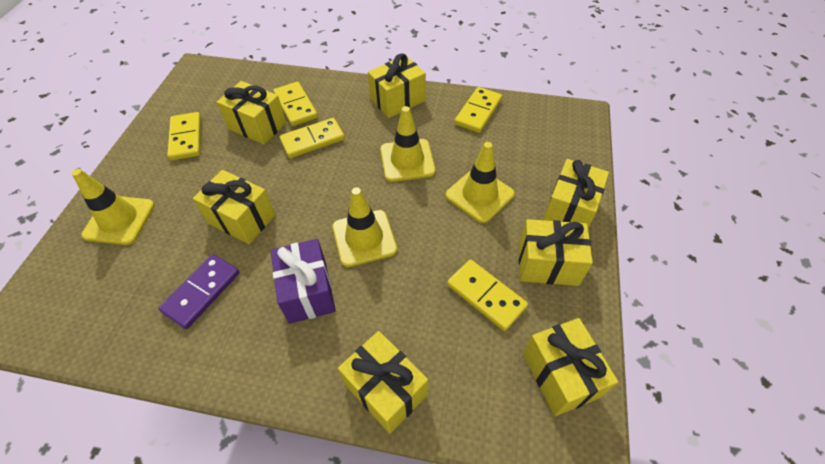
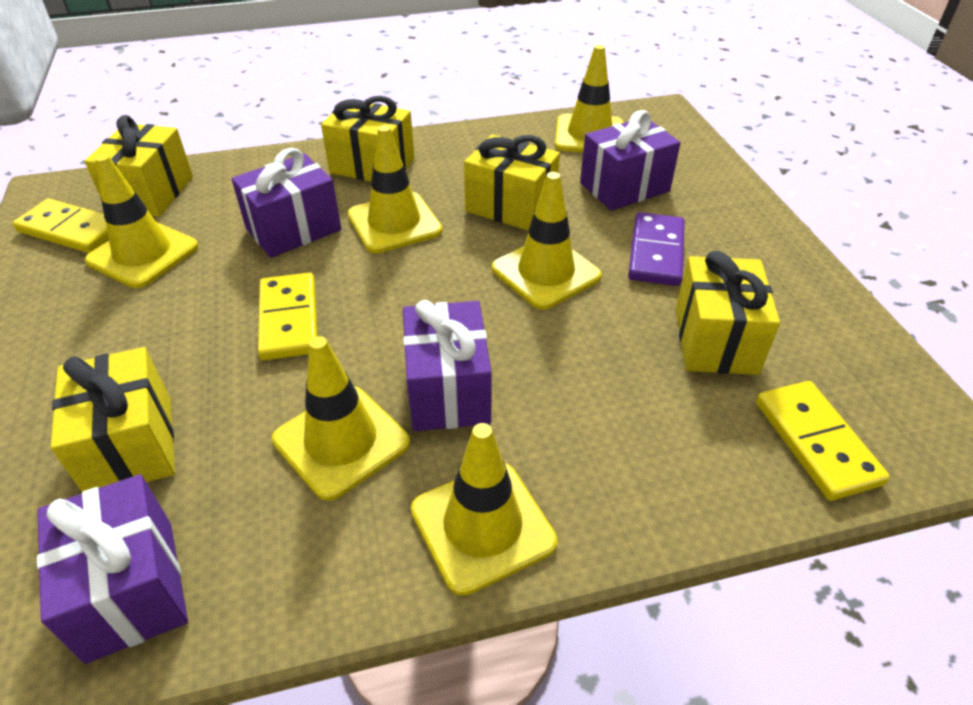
purple gift: [271,239,336,324] = 1 -> [37,474,188,664] [232,148,341,258] [403,300,492,431] [580,110,681,211] = 4
yellow domino: [167,112,201,160] [273,82,318,126] [280,118,345,158] [447,259,528,331] [454,87,502,133] = 5 -> [13,199,109,253] [258,273,318,361] [756,381,890,501] = 3
yellow gift: [193,170,276,244] [217,81,286,145] [338,331,428,434] [368,53,426,118] [519,219,593,286] [523,318,618,416] [543,159,609,228] = 7 -> [51,347,175,492] [84,115,193,217] [321,96,414,182] [464,134,560,231] [676,251,780,375] = 5
yellow traffic cone: [72,169,155,245] [332,187,397,267] [380,106,436,182] [445,142,515,223] = 4 -> [85,154,199,288] [272,336,410,501] [347,125,442,253] [411,423,557,596] [492,172,602,310] [555,45,624,152] = 6

